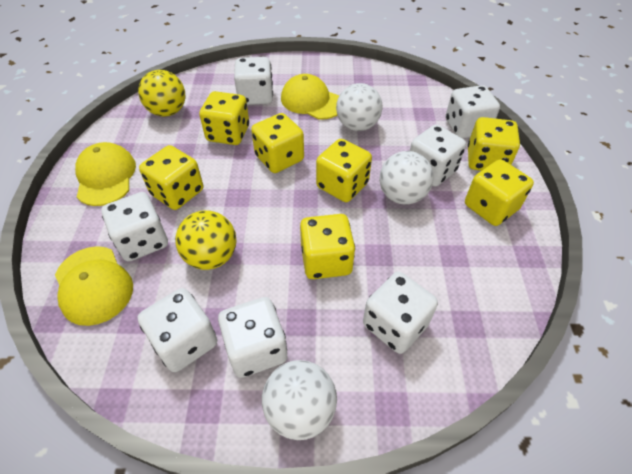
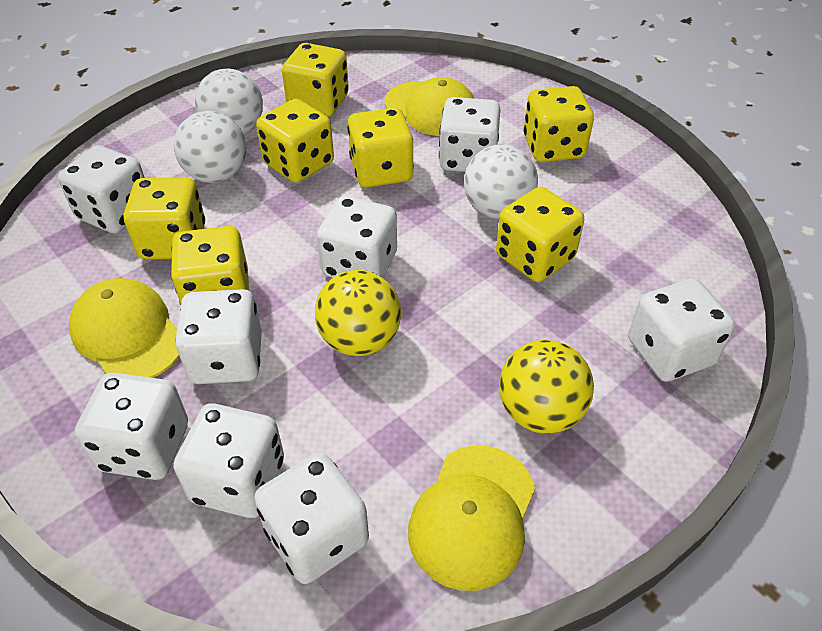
white dice: [101,192,168,262] [138,288,217,372] [218,297,287,378] [234,57,273,105] [363,272,438,354] [410,124,466,187] [445,85,500,138] = 7 -> [58,145,145,234] [75,373,188,480] [174,403,284,518] [175,289,262,384] [254,452,369,584] [317,196,397,278] [439,97,501,172] [628,278,735,382] = 8

